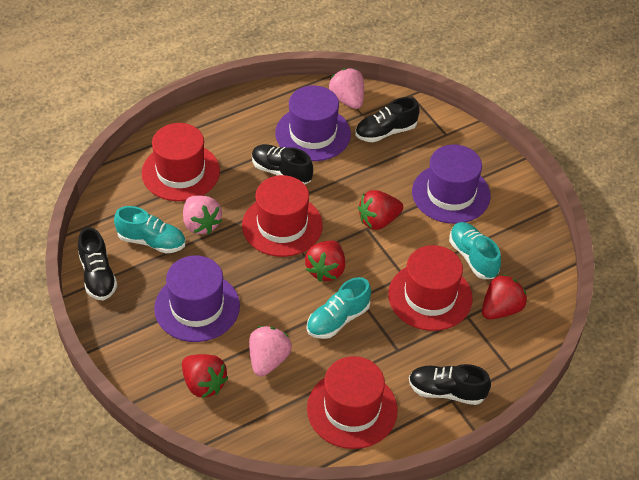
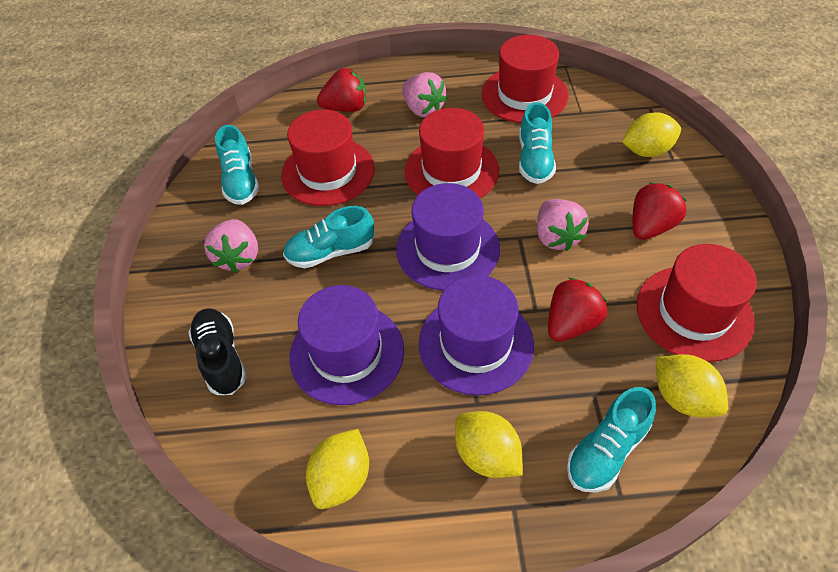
black shoe: [78,227,117,300] [252,144,313,184] [355,97,420,142] [409,364,491,405] = 4 -> [188,308,247,395] = 1
red strawberry: [182,354,228,398] [305,240,345,282] [358,190,403,230] [482,274,527,319] = 4 -> [317,68,366,112] [548,278,607,342] [633,183,687,240] = 3
turquoise shoe: [114,206,186,254] [307,277,371,339] [449,222,501,279] = 3 -> [215,125,259,205] [283,206,374,268] [519,102,556,184] [567,387,656,493] = 4
yellow lemon: none = 0 -> [306,429,369,509] [455,411,523,478] [622,112,681,157] [656,354,728,417] = 4

